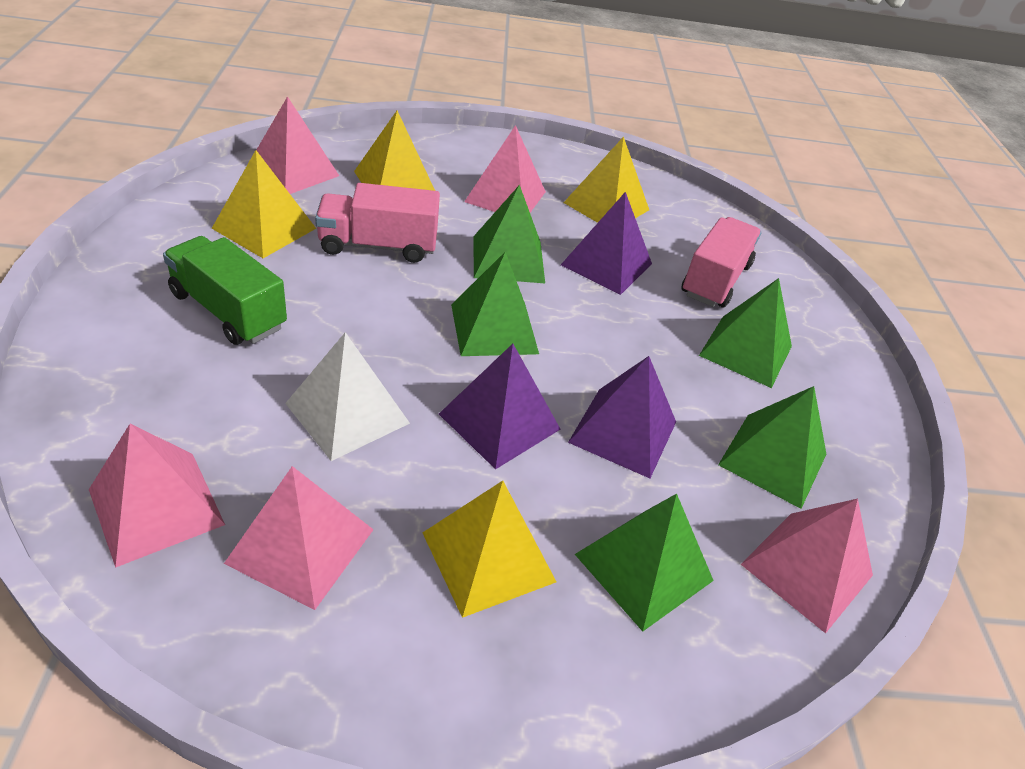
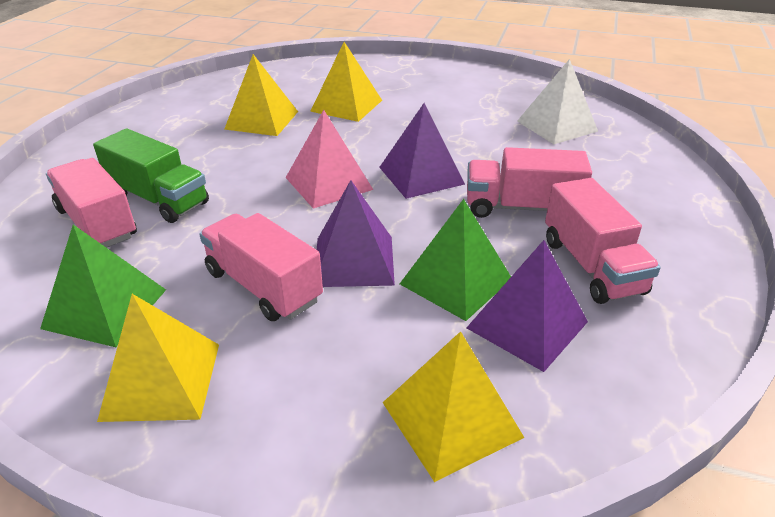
green pyramid: [451,252,539,356] [473,185,545,283] [575,494,714,631] [699,278,792,388] [718,386,826,509] = 5 -> [40,225,166,347] [400,199,511,321] = 2
pink pyramid: [89,424,225,568] [224,466,374,610] [257,96,339,194] [464,125,546,213] [741,499,873,633] = 5 -> [286,110,373,209] = 1
pink truck: [315,183,440,263] [681,217,761,308] = 2 -> [46,158,137,248] [199,213,323,321] [467,147,592,218] [545,178,661,304] = 4

